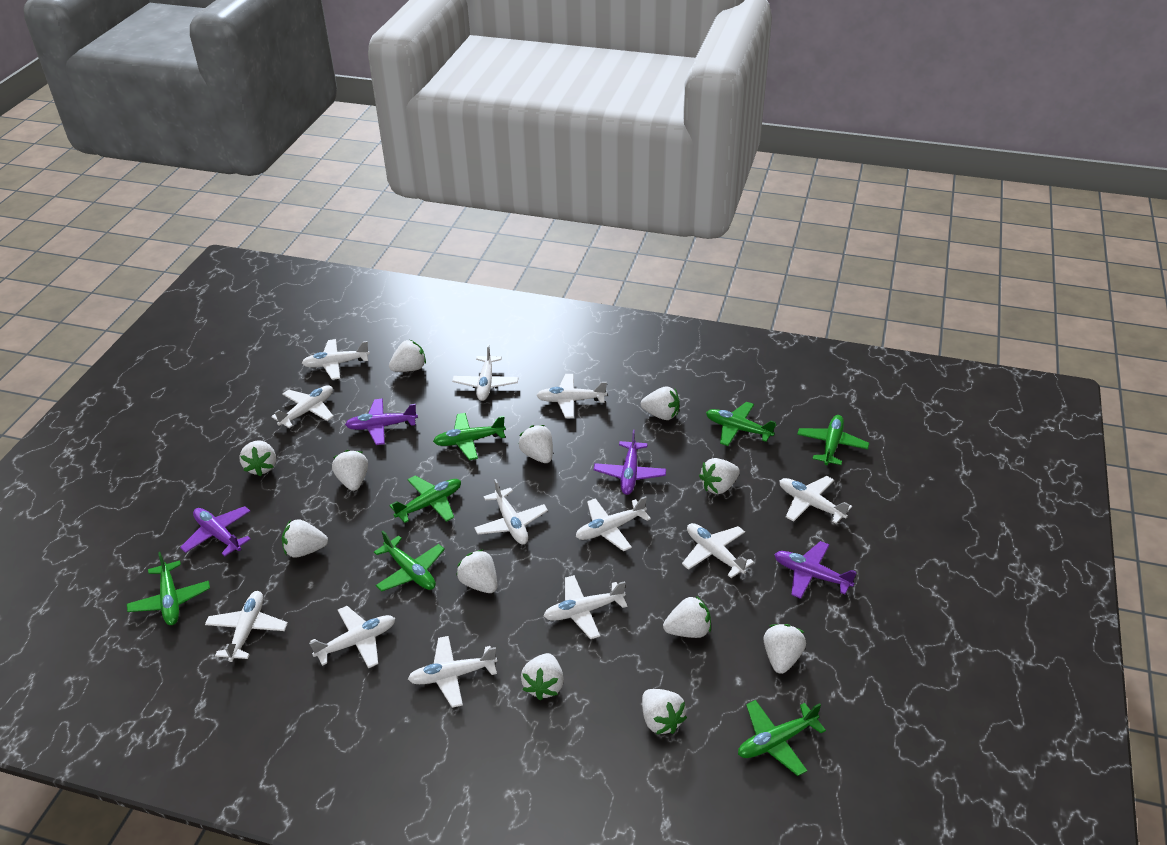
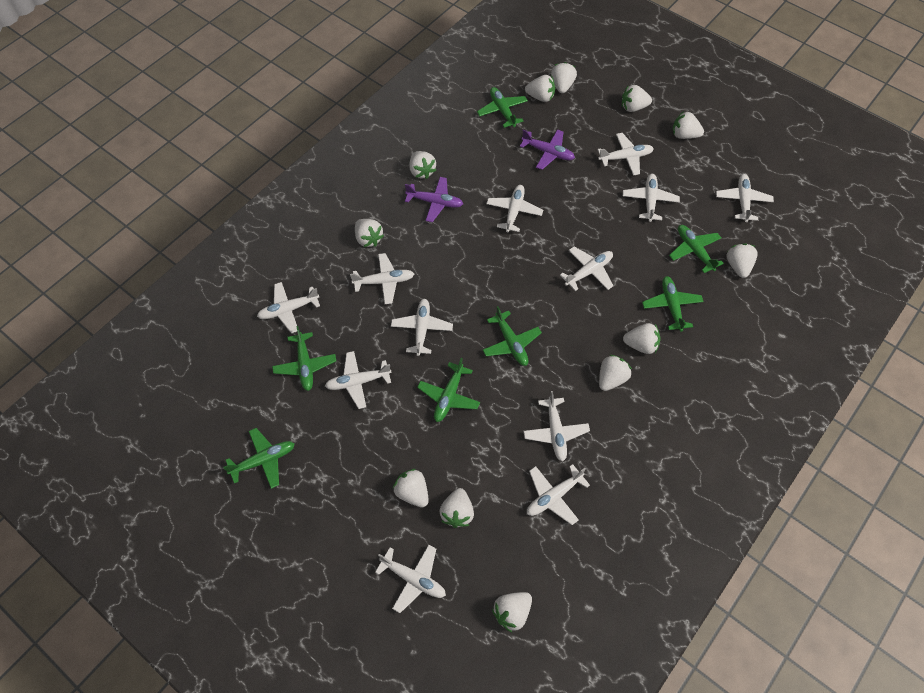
purple plane: [180,506,251,556] [345,399,418,445] [594,430,666,495] [774,541,857,599] = 4 -> [405,177,463,222] [520,129,575,170] = 2

